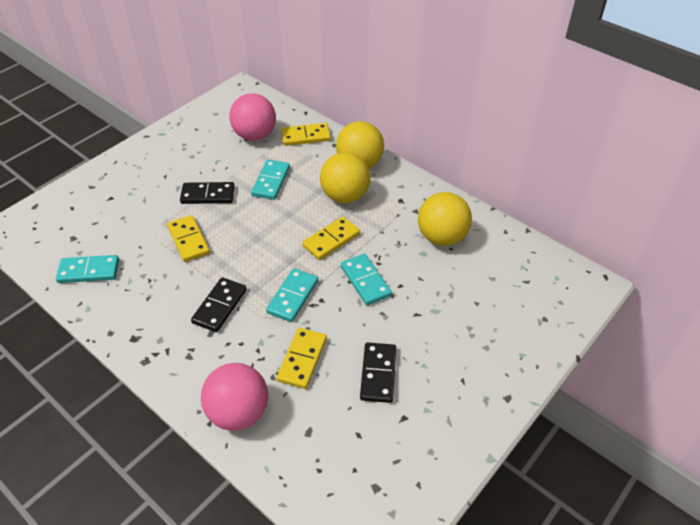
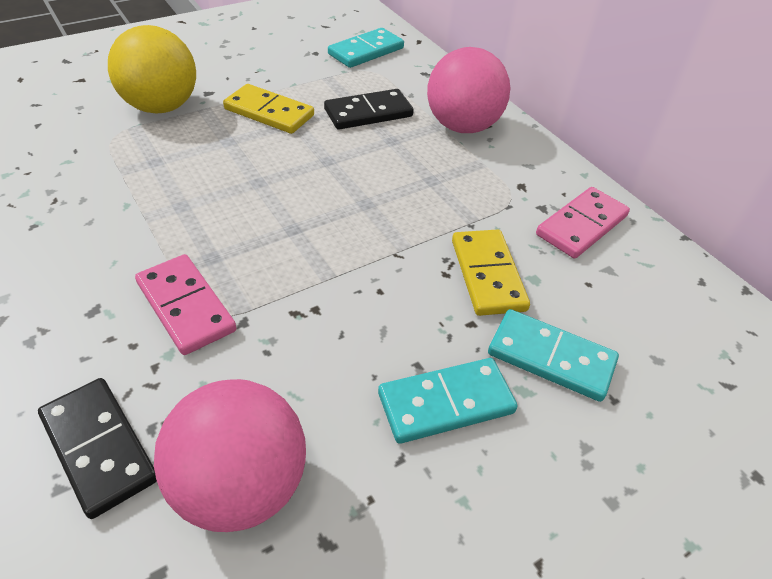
black domino: [180,182,235,204] [191,277,247,332] [360,342,396,403] = 3 -> [38,378,157,519] [324,89,414,129] = 2
pink domino: none = 0 -> [135,254,236,355] [536,187,630,259] = 2
turquoise domino: [56,255,119,283] [251,160,290,200] [266,268,318,322] [341,254,392,305] = 4 -> [328,28,404,68] [378,358,518,444] [488,309,619,402] = 3
yellow ball: [320,152,370,203] [336,121,384,168] [418,192,472,246] = 3 -> [108,25,196,113] = 1
yellow domino: [167,215,210,262] [276,328,327,389] [281,123,331,146] [302,216,360,260] = 4 -> [223,84,314,134] [452,229,530,316] = 2

